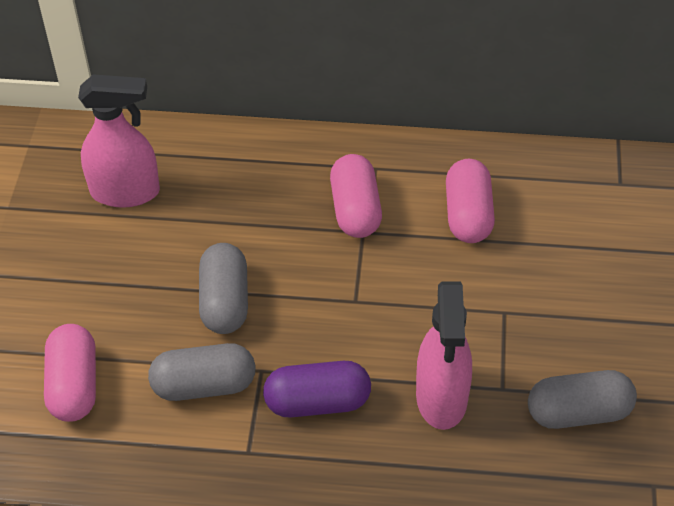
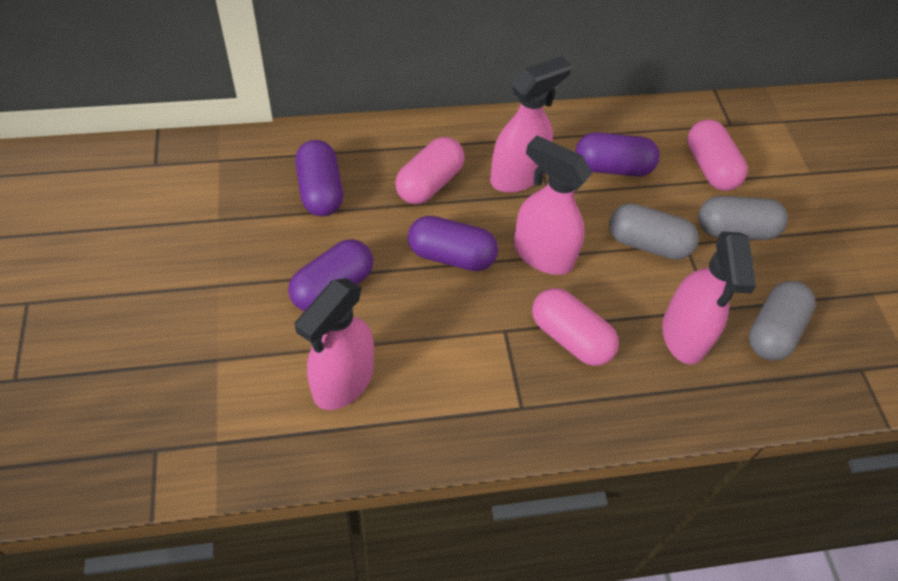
pink spray bottle: [78,74,160,208] [416,282,472,430] = 2 -> [295,278,374,410] [490,56,572,193] [513,135,592,275] [662,231,756,364] = 4
purple capsule: [263,361,371,418] = 1 -> [288,239,373,311] [295,140,343,216] [408,216,498,271] [575,132,660,177] = 4

